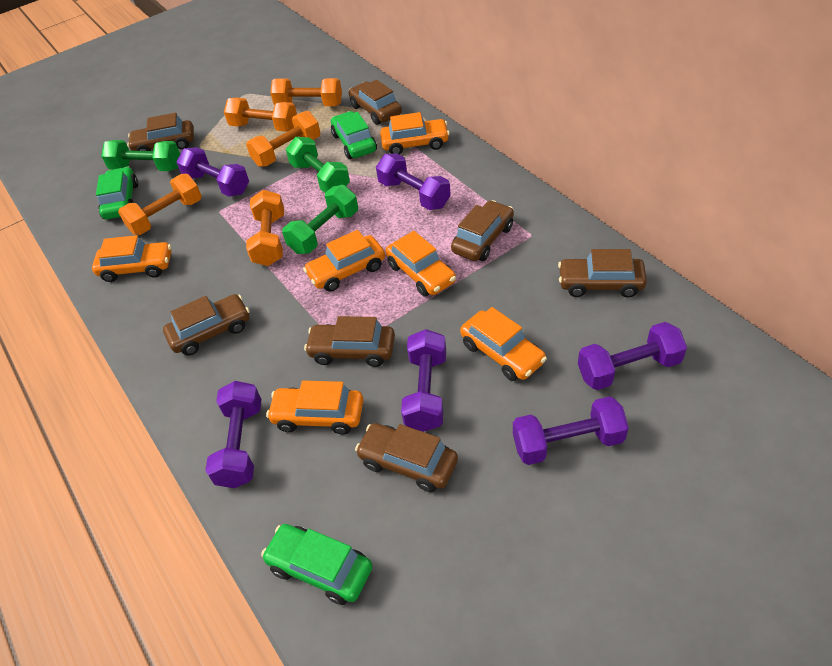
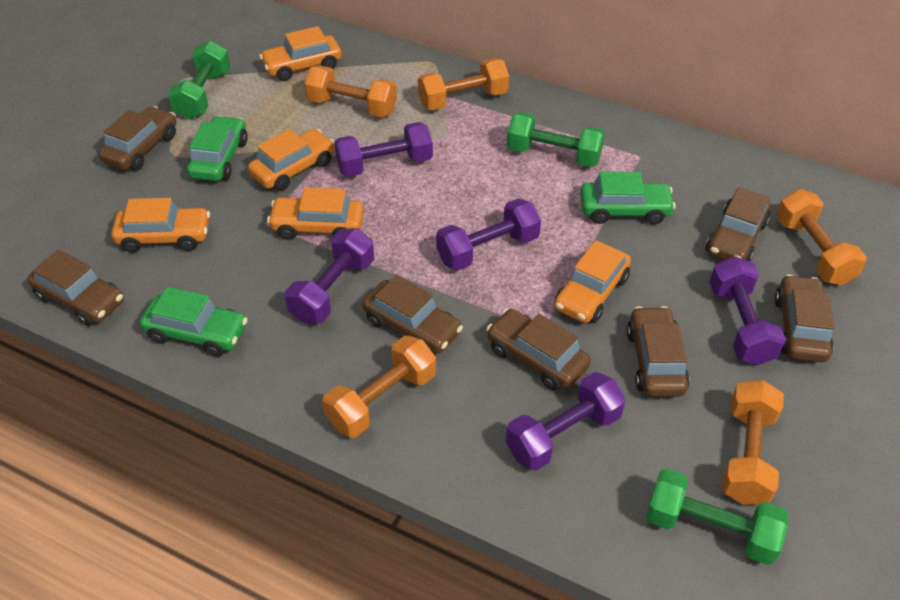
orange car: [92,235,171,282] [266,381,364,435] [303,230,385,292] [380,112,450,155] [386,231,456,297] [460,307,547,381] = 6 -> [111,198,210,252] [248,129,334,191] [259,26,342,81] [267,187,364,240] [554,240,631,323] = 5
purple dumbbell: [177,147,249,197] [205,381,261,488] [376,154,451,210] [401,329,446,432] [513,397,629,465] [578,322,687,390] = 6 -> [285,228,374,324] [334,122,433,177] [436,198,541,271] [506,372,626,471] [709,256,786,365] = 5

